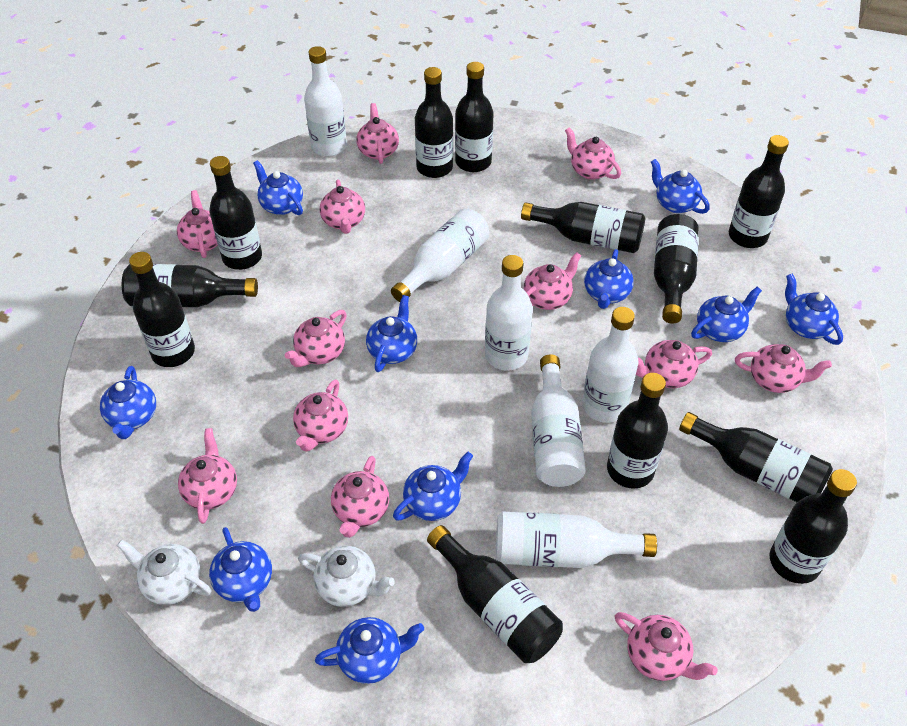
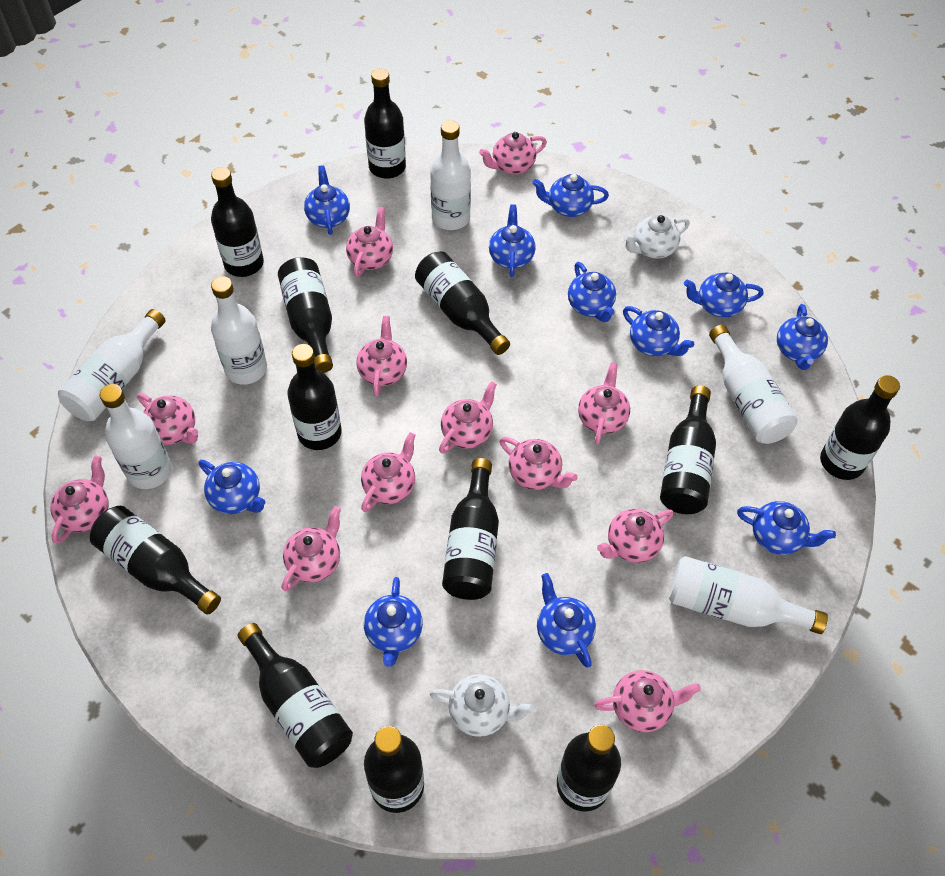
blue teapot: [100,366,156,439] [209,527,272,612] [253,160,303,215] [315,617,424,684] [366,295,417,372] [393,452,473,521] [584,249,634,309] [651,159,710,214] [691,287,762,342] [785,274,843,345] = 10 -> [199,460,265,514] [304,165,350,235] [364,577,423,667] [489,204,536,277] [532,174,609,217] [537,573,596,668] [568,262,616,322] [623,306,694,356] [684,273,764,317] [737,501,836,555] [777,304,828,370] = 11

